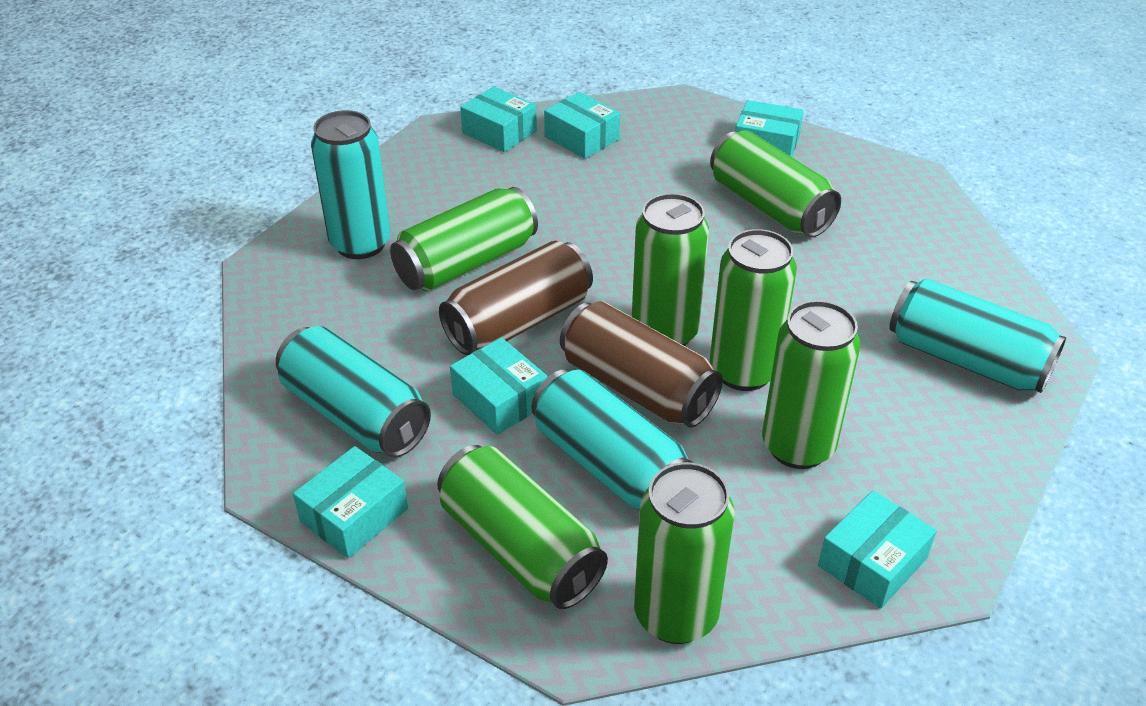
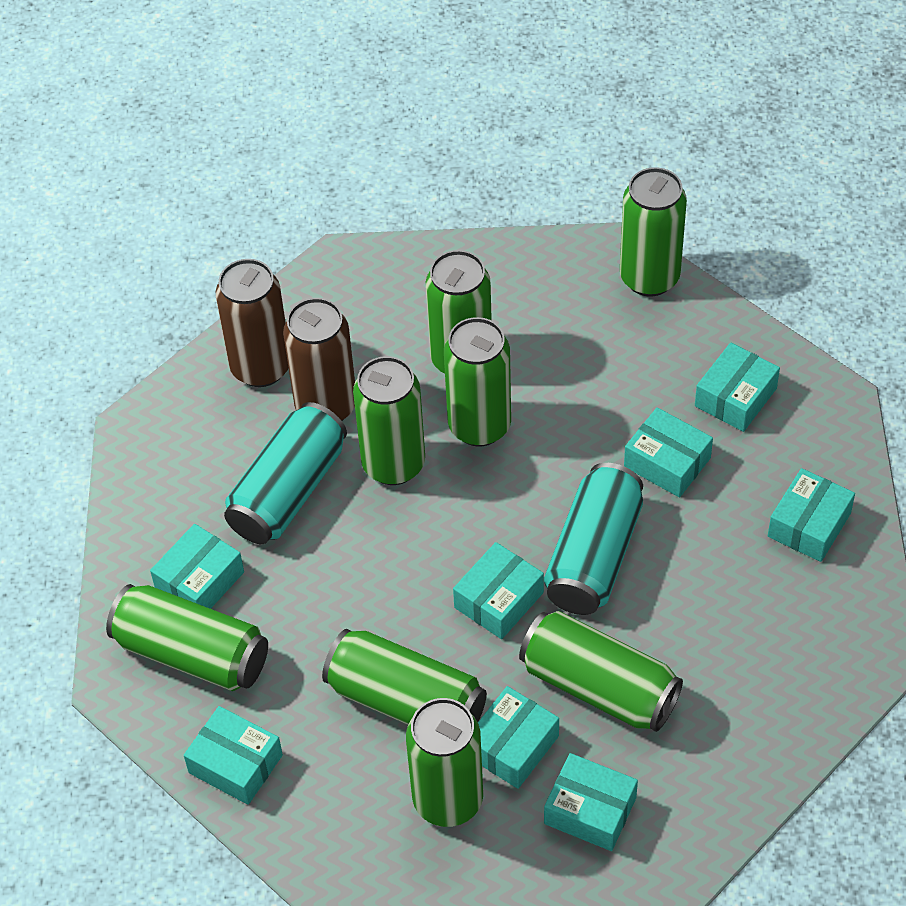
green can: [390,187,538,292] [437,445,608,609] [632,193,709,346] [634,462,735,644] [710,130,841,237] [710,229,797,391] [762,300,861,469] = 7 -> [106,584,268,691] [322,629,487,725] [353,356,425,485] [406,698,483,827] [426,250,492,374] [444,317,511,447] [519,611,683,732] [620,167,687,296] = 8
turquoise box: [293,446,408,558] [450,337,548,435] [460,86,537,152] [544,92,620,159] [735,100,804,157] [818,490,937,609] = 6 -> [150,524,244,609] [184,706,283,805] [453,542,544,639] [478,686,559,789] [544,753,638,851] [624,407,713,497] [695,342,780,432] [768,468,855,562] = 8
turquoise can: [276,326,431,458] [311,110,391,259] [532,369,694,510] [889,279,1066,393] = 4 -> [224,402,347,544] [544,463,643,615] = 2

